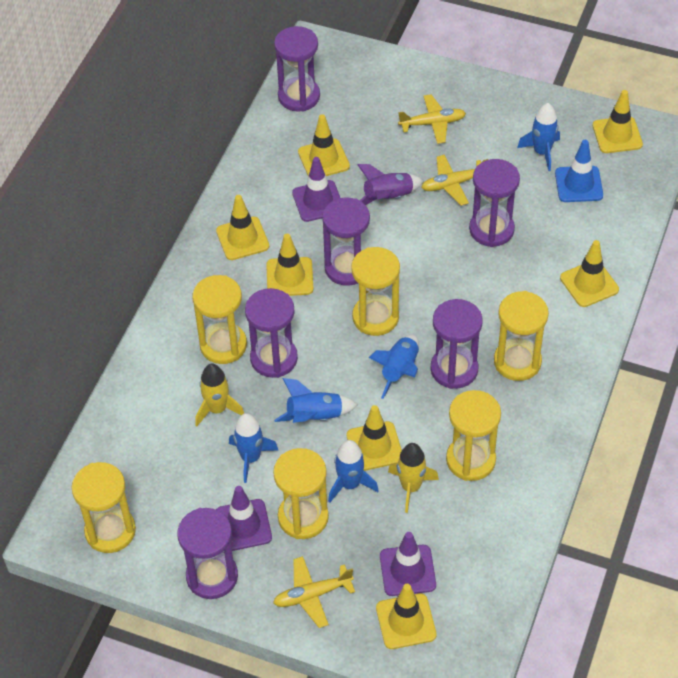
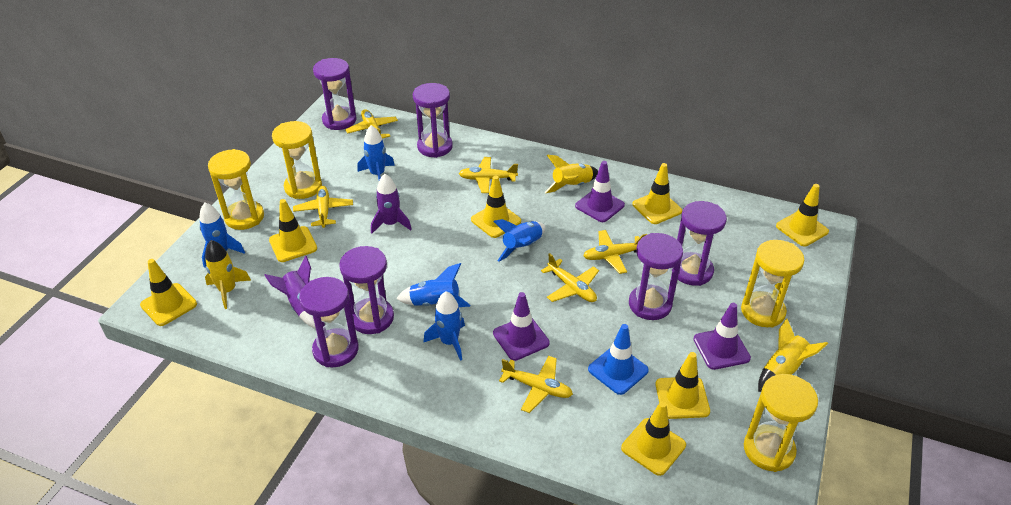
purple rocket: [357,164,423,205] = 1 -> [265,256,316,329] [371,174,412,233] = 2
yellow hourglass: [71,462,136,553] [193,275,247,364] [273,448,329,539] [351,247,400,336] [446,390,501,481] [494,291,549,381] = 6 -> [208,149,264,230] [272,121,322,199] [741,240,804,327] [744,374,818,472] = 4
yellow plane: [273,556,355,628] [398,94,466,144] [421,155,489,206] = 3 -> [293,186,353,228] [345,109,398,139] [459,157,518,193] [499,356,573,413] [541,253,599,302] [583,230,647,274] = 6
yellow rocket: [195,364,244,426] [388,443,439,513] = 2 -> [205,240,251,309] [545,155,598,193] [758,318,828,392] = 3

